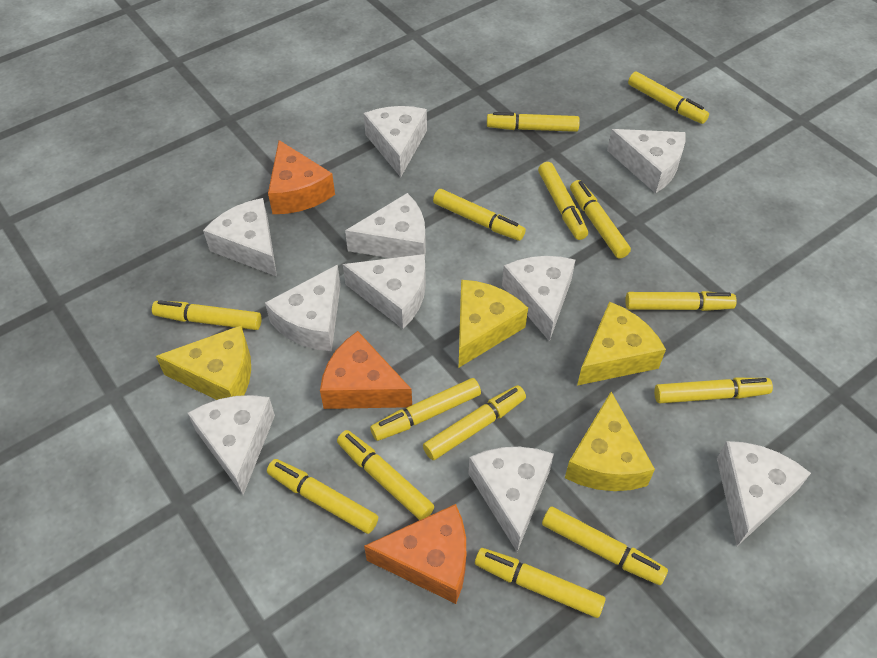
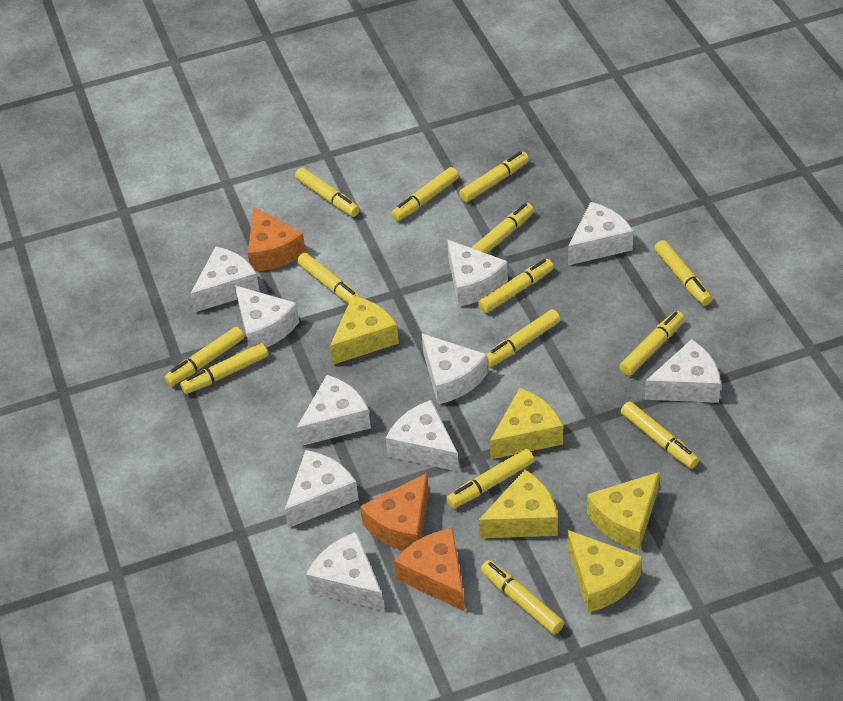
yellow cheese: [156,325,251,400] [459,280,528,367] [565,392,655,491] [577,302,666,386] = 4 -> [330,296,399,365] [479,469,558,538] [490,388,563,459] [567,530,642,612] [587,472,659,551] = 5

